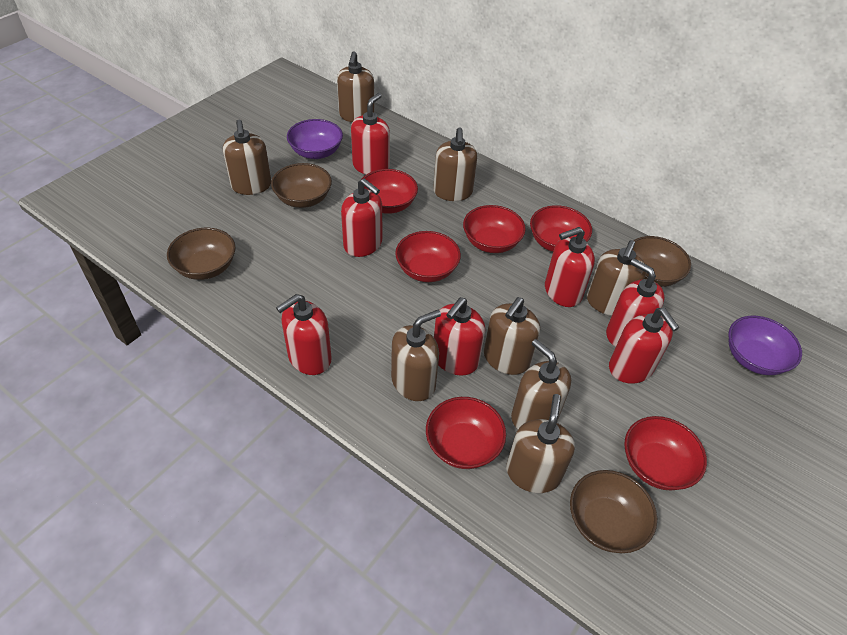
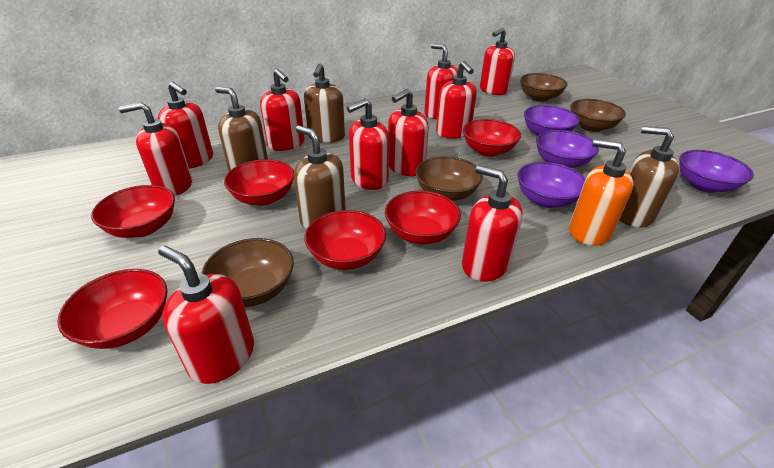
brown soap dispenser: [223,120,271,195] [337,52,375,122] [391,310,441,401] [433,128,477,201] [484,297,540,375] [506,394,575,493] [511,339,571,429] [587,240,646,316] = 8 -> [215,87,268,171] [294,126,346,229] [304,64,345,143] [619,126,679,228] = 4
orange soap dispenser: none = 0 -> [569,139,633,246] = 1
purple bowl: [287,119,343,159] [728,316,802,375] = 2 -> [517,162,585,208] [524,105,580,136] [536,130,599,168] [679,150,754,193] = 4
red soap dispenser: [276,294,332,375] [341,178,382,257] [351,93,390,175] [434,297,485,376] [545,227,595,307] [606,259,665,347] [609,308,679,384] = 7 -> [119,102,192,196] [158,82,213,169] [158,245,254,384] [260,69,305,151] [347,99,389,190] [388,89,429,176] [424,44,458,119] [436,61,477,139] [462,165,523,282] [480,28,515,95] = 10

